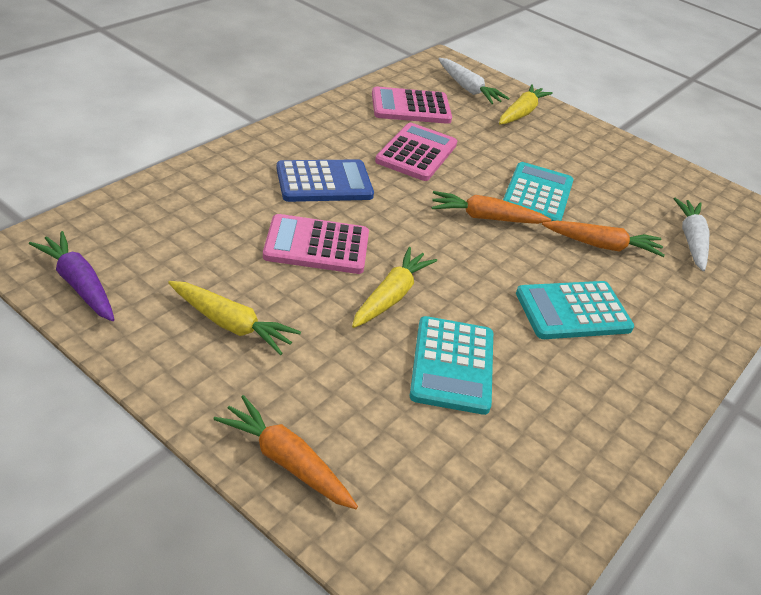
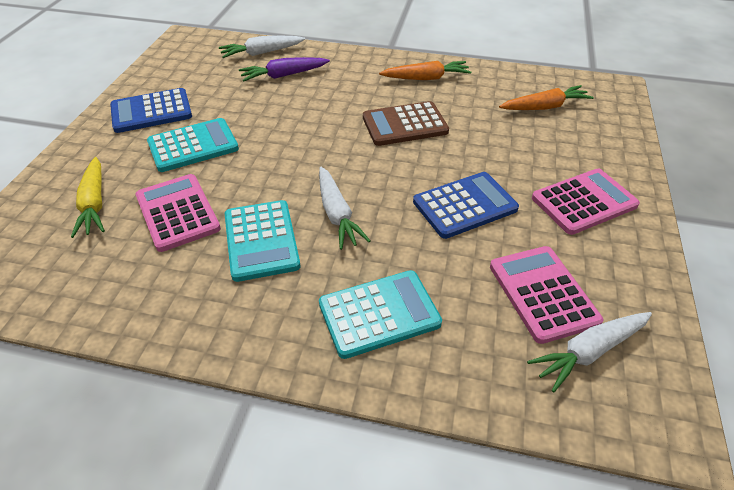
blue calculator: [276,159,374,202] = 1 -> [110,88,192,133] [413,172,519,239] = 2
brown calculator: none = 0 -> [363,101,449,146] = 1
orange carrot: [213,395,358,509] [431,191,552,224] [542,220,665,257] = 3 -> [379,61,471,80] [499,85,594,110] = 2
white carrot: [439,58,509,104] [674,198,710,271] = 2 -> [219,36,305,58] [319,166,370,250] [527,312,652,392] = 3
yellow carrot: [168,281,301,355] [352,247,437,328] [499,84,553,125] = 3 -> [71,157,105,238] = 1

